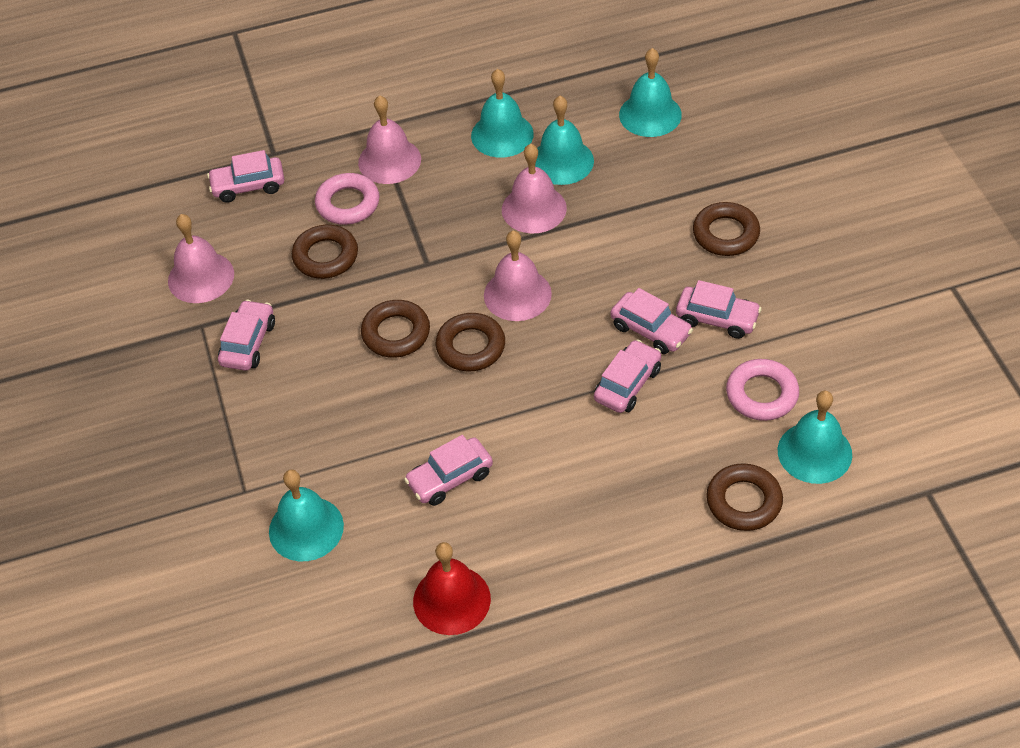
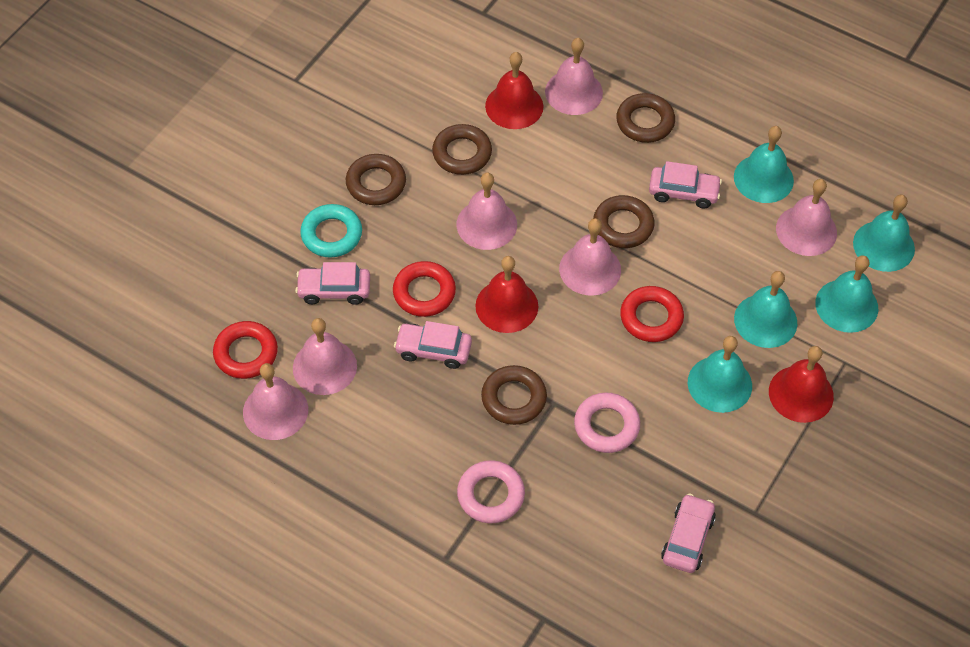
pink bell: [168,214,234,303] [358,95,421,184] [484,231,552,321] [502,144,567,233] = 4 -> [243,363,308,440] [293,318,357,395] [456,173,517,250] [545,38,603,115] [559,218,621,296] [776,179,837,256] = 6
pink car: [207,150,284,203] [218,300,275,371] [404,435,493,506] [594,340,661,413] [611,288,693,354] [676,280,762,339] = 6 -> [295,262,370,305] [394,321,472,369] [649,161,722,209] [661,494,716,573] = 4
red bell: [413,542,491,635] = 1 -> [475,256,538,333] [485,52,543,129] [769,346,834,423] = 3
red ring: none = 0 -> [213,321,278,379] [393,261,456,317] [620,286,684,342] = 3
turquoise ring: none = 0 -> [300,204,362,258] = 1

